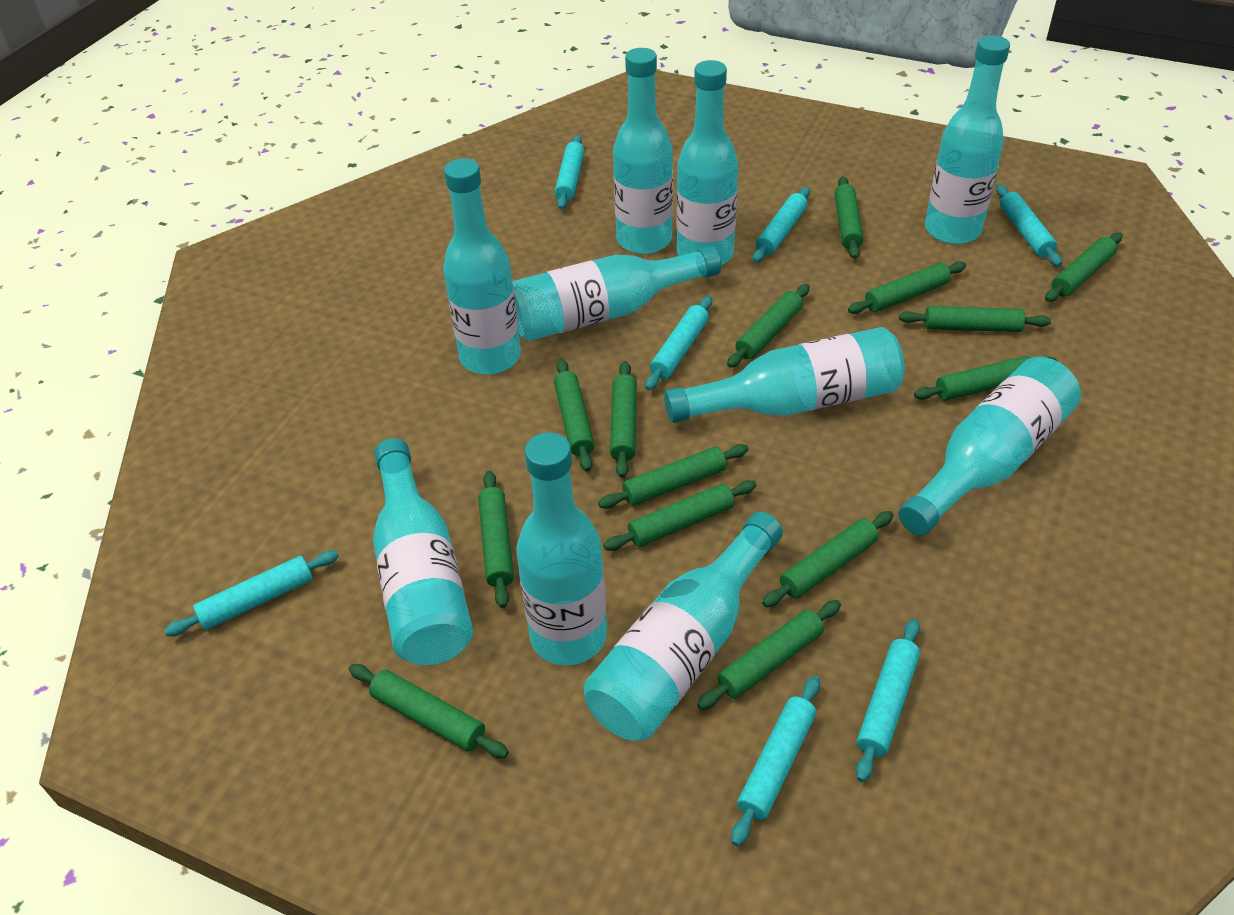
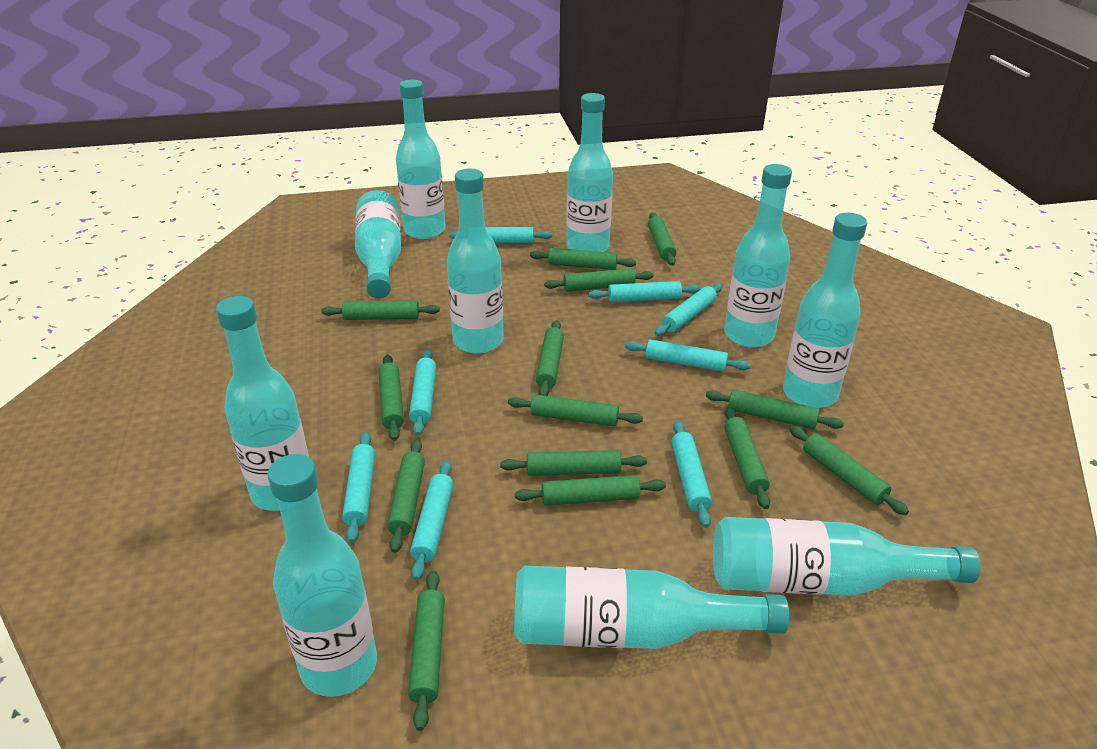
turquoise rolling pin: [164,550,339,636] [555,135,584,210] [645,296,712,390] [731,676,820,846] [752,187,810,263] [856,619,920,782] [996,185,1062,267] = 7 -> [342,432,375,543] [409,349,436,436] [410,461,453,581] [449,227,552,243] [589,281,701,302] [625,339,750,372] [655,283,723,336] [671,421,712,528] = 8

